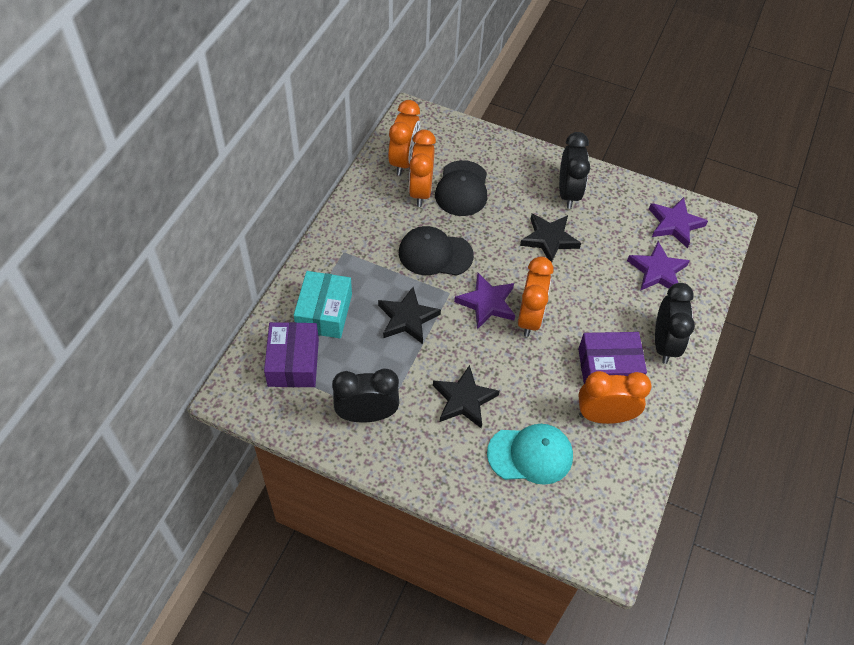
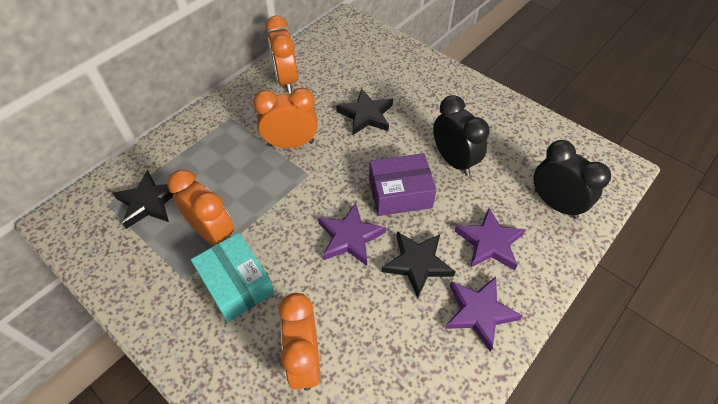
black cap: [399,226,474,276] [435,160,487,216] = 2 -> none = 0
black clock: [332,369,399,423] [559,132,590,209] [655,283,695,364] = 3 -> [433,95,490,176] [533,140,611,219] = 2
purple box: [264,322,319,387] [578,332,647,384] = 2 -> [369,153,437,216] = 1
turquoise cap: [487,424,573,485] = 1 -> none = 0

